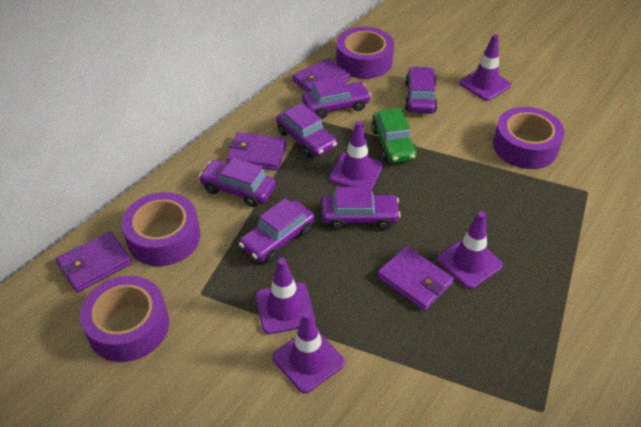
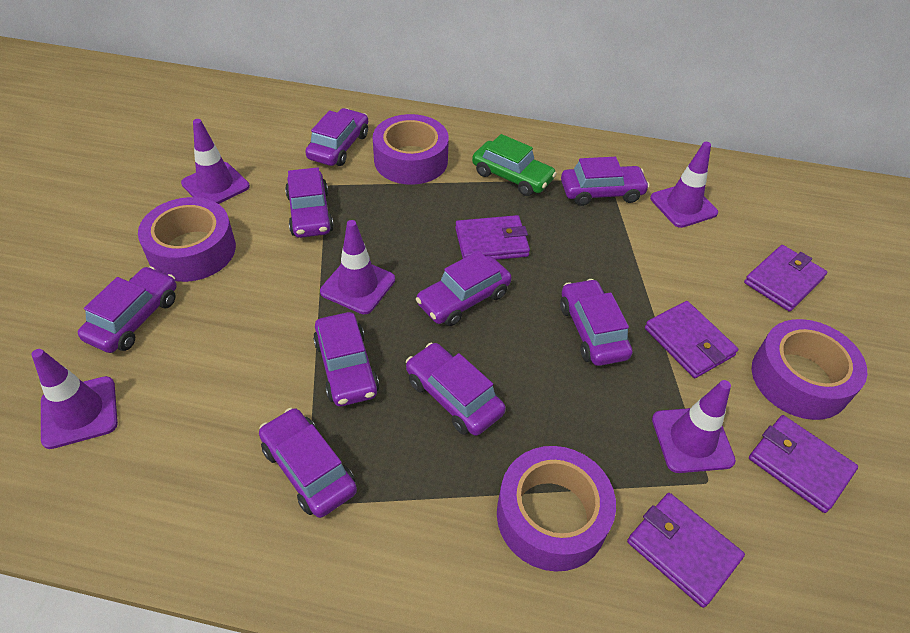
purple car: [199,158,276,207] [239,198,315,263] [276,103,337,158] [302,77,371,119] [321,187,401,230] [405,66,438,114] = 6 -> [78,266,177,353] [259,408,357,518] [285,167,334,238] [305,108,368,166] [313,312,379,406] [406,343,506,436] [416,251,512,326] [560,279,632,366] [561,157,650,206] = 9
purple wallet: [56,231,132,292] [227,132,287,171] [292,58,350,92] [377,246,454,311] = 4 -> [455,215,530,260] [627,493,745,608] [645,301,738,378] [744,245,827,312] [749,415,858,513] = 5

